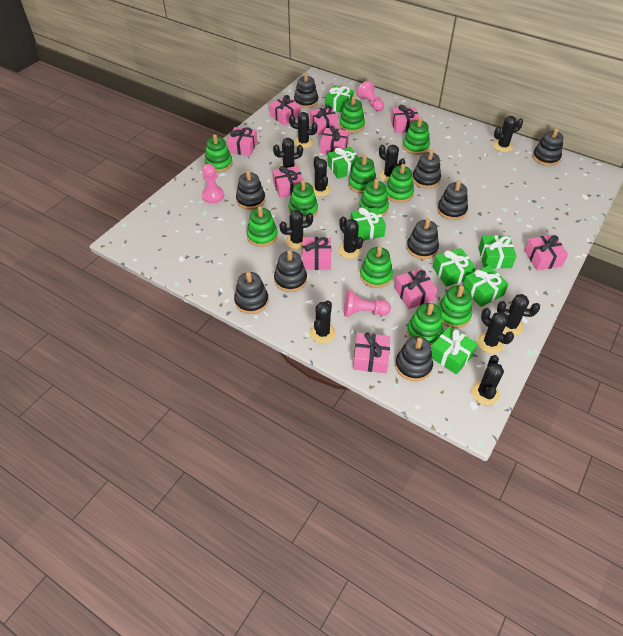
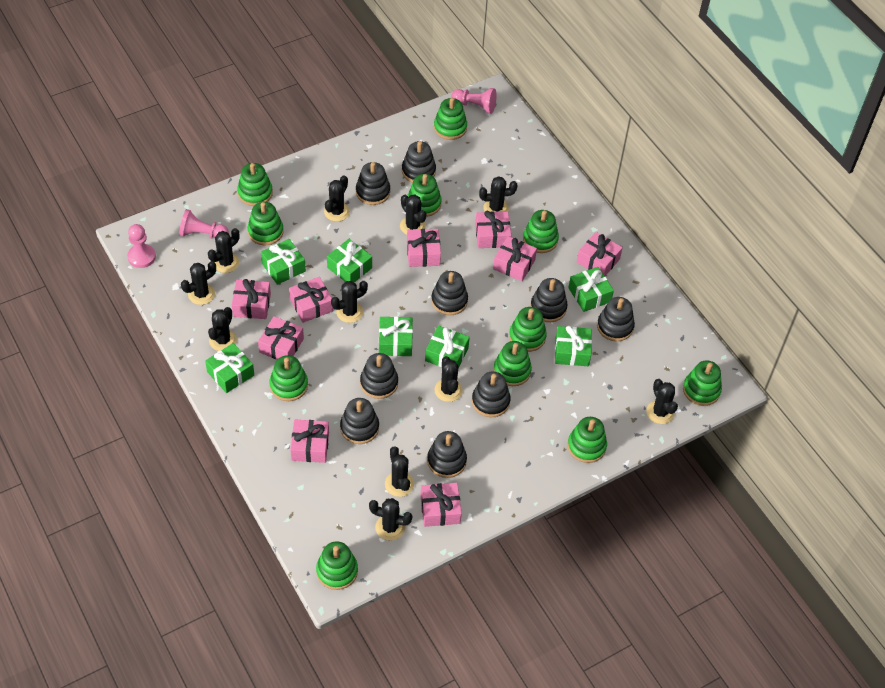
pink gift: [227,127,257,156] [269,95,301,125] [273,166,304,198] [302,237,331,270] [310,106,339,135] [320,126,349,154] [353,332,390,373] [391,105,419,133] [394,268,437,309] [524,235,568,271] = 10 -> [232,279,271,319] [258,316,304,359] [289,277,333,323] [290,420,329,463] [407,229,441,267] [420,483,462,527] [475,211,511,248] [493,236,537,281] [577,232,623,276] = 9

